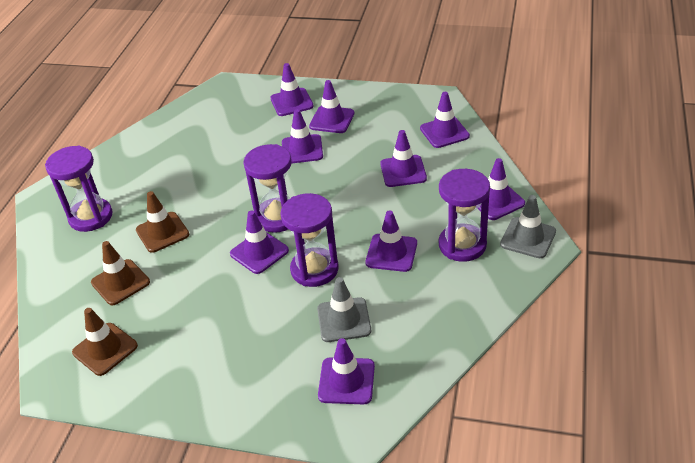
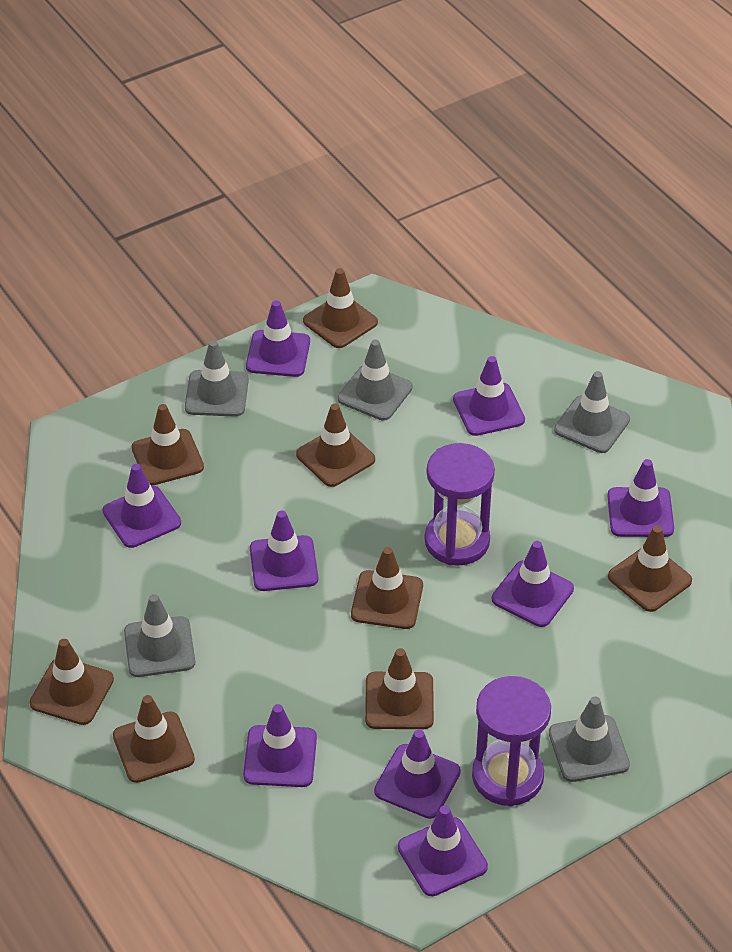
brown traffic cone: [72,308,138,376] [91,241,150,305] [136,191,189,253] = 3 -> [30,639,114,725] [113,695,195,783] [132,404,204,485] [296,404,375,487] [303,268,378,348] [351,547,423,629] [365,648,434,729] [608,525,692,612] = 8
grey traffic cone: [317,277,371,342] [500,195,556,258] = 2 -> [124,594,195,677] [185,340,249,417] [338,339,413,421] [549,697,630,782] [554,371,630,453] = 5
purple hourglass: [45,145,113,232] [244,144,292,233] [280,193,339,287] [439,169,490,262] = 4 -> [424,443,495,566] [472,676,551,807] = 2

